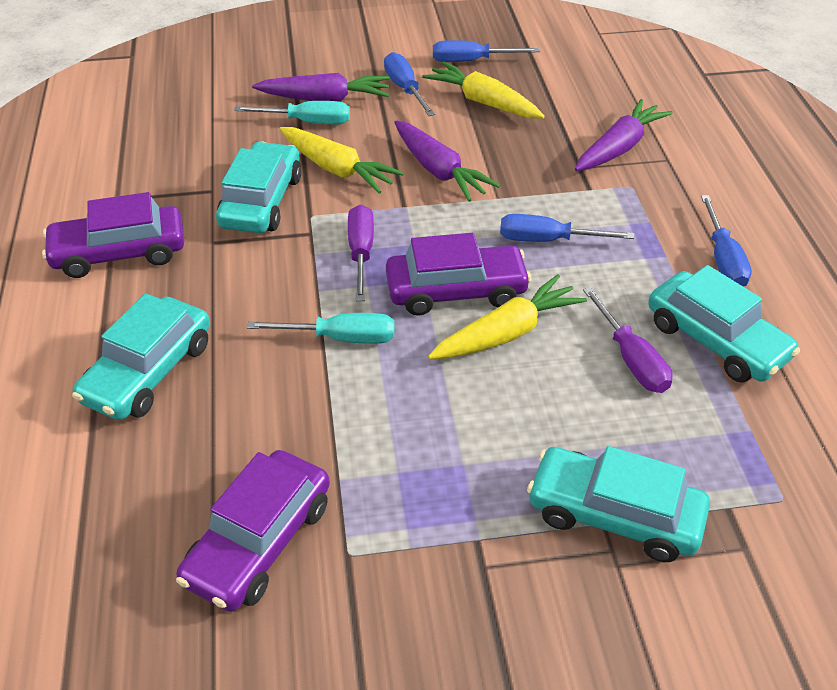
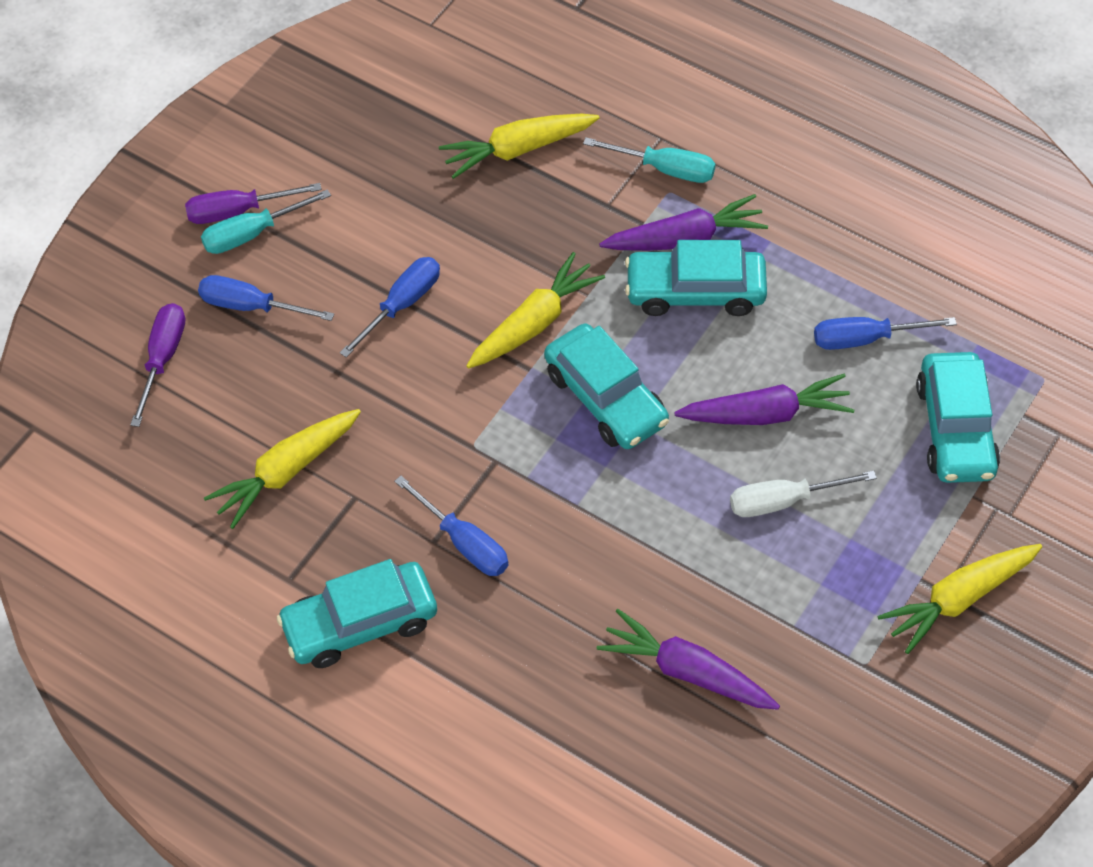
purple car: [42,192,184,278] [176,450,330,612] [386,233,532,316] = 3 -> none = 0
white screwdriver: none = 0 -> [730,471,877,517] = 1
yellow carrot: [280,127,404,193] [422,61,545,119] [428,274,587,360] = 3 -> [204,409,361,529] [439,114,599,179] [466,252,605,369] [878,544,1042,654] = 4

